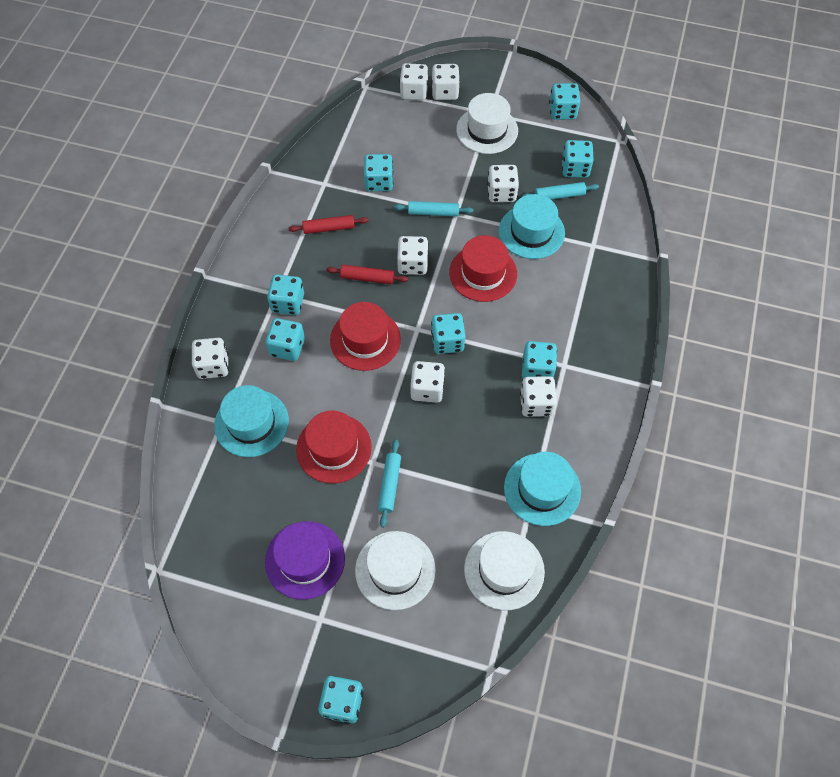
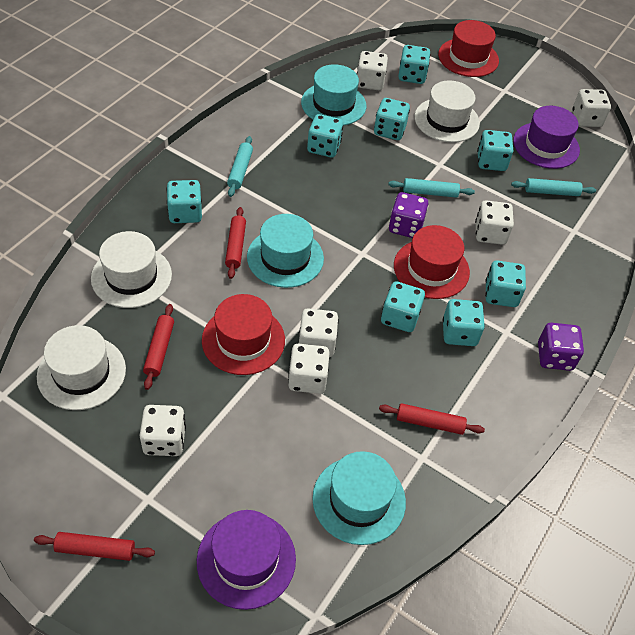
purple dice: none = 0 -> [389,192,428,238] [538,323,584,371] = 2
purple hat: [265,521,345,600] = 1 -> [197,510,296,610] [513,106,580,169] = 2
red rolling pin: [288,215,369,234] [326,265,408,284] = 2 -> [34,532,155,561] [143,304,174,390] [225,207,246,279] [379,403,485,435] = 4
white dice: [192,338,229,379] [397,236,429,275] [400,63,428,100] [410,361,445,403] [432,64,460,100] [487,165,519,202] [520,376,557,417] = 7 -> [140,405,186,456] [288,344,330,394] [299,309,339,357] [357,51,388,90] [475,200,514,245] [572,89,611,127] = 6

